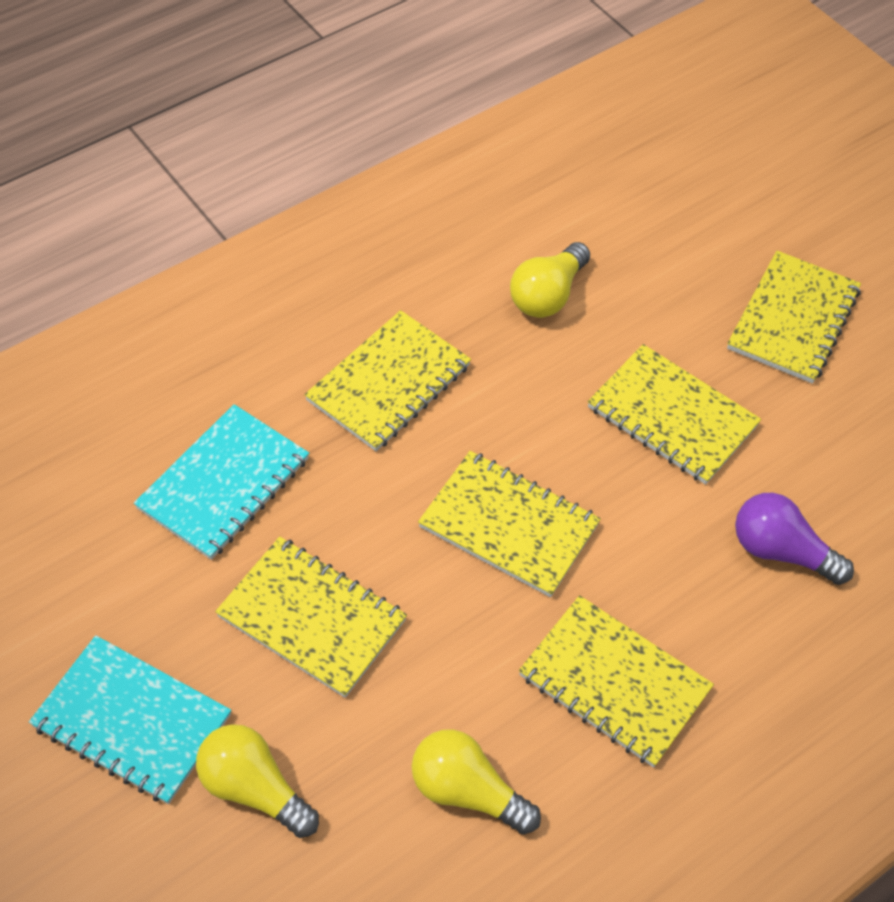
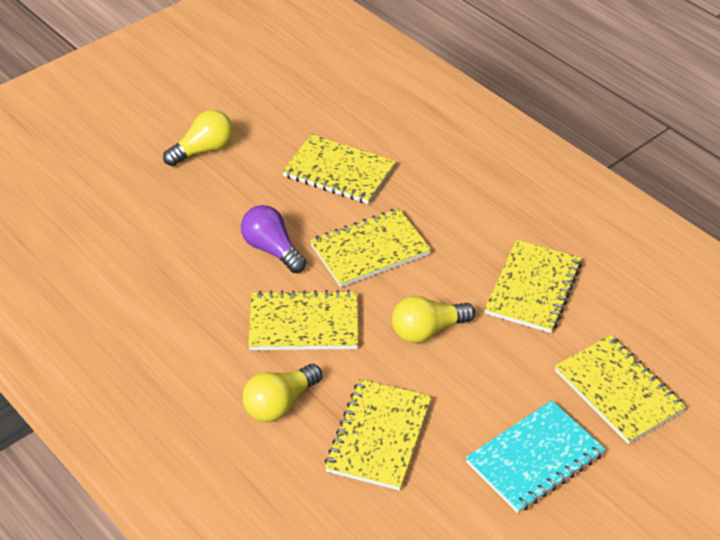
turquoise notebook: [29,635,231,804] [134,404,309,560] = 2 -> [466,400,605,513] = 1

